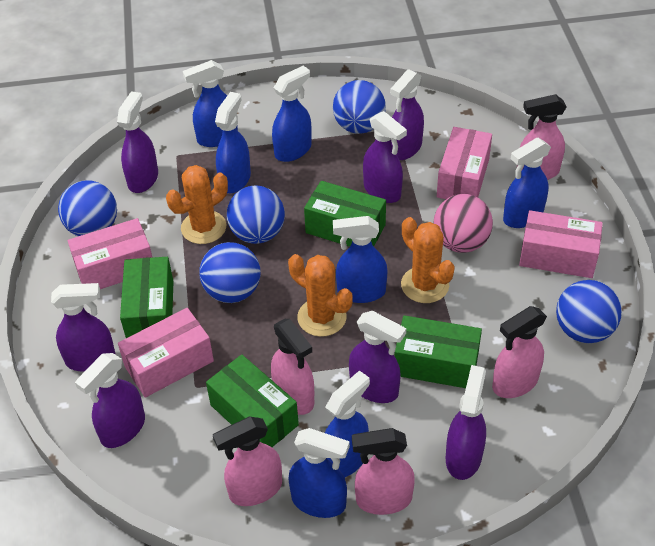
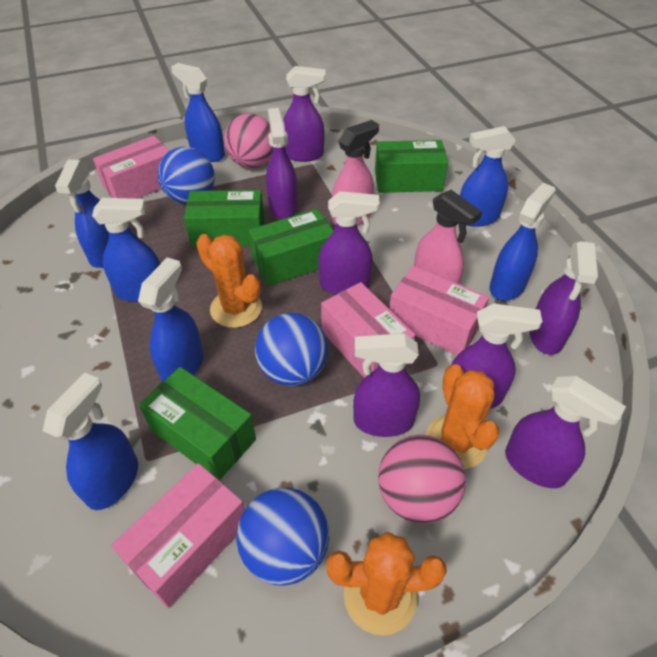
blue ball: [58,181,117,236] [199,242,261,303] [227,186,285,244] [333,80,386,134] [556,280,622,343] = 5 -> [158,147,215,204] [237,487,329,586] [255,313,328,386] = 3
pink ball: [433,194,493,253] = 1 -> [224,114,273,168] [378,435,466,524] = 2
pink spray bottle: [213,416,282,506] [271,319,314,415] [352,428,415,515] [492,306,547,398] [517,94,566,180] = 5 -> [332,120,379,225] [414,190,482,284] = 2

